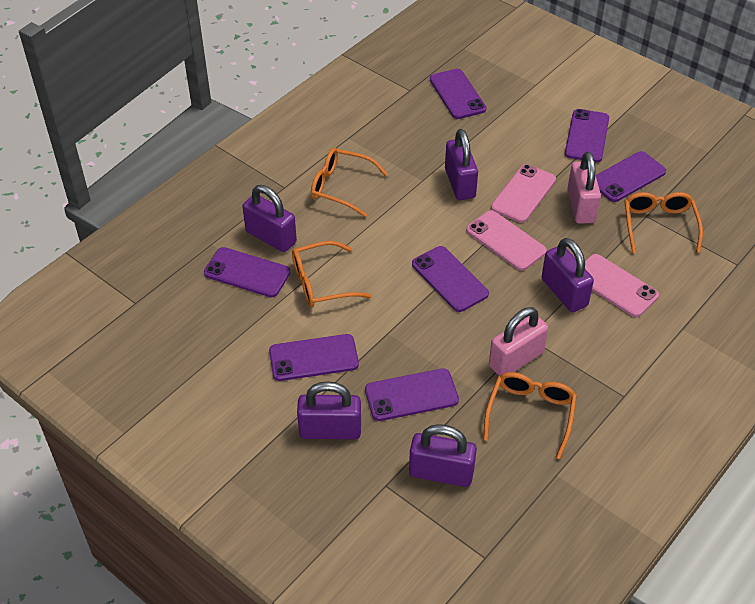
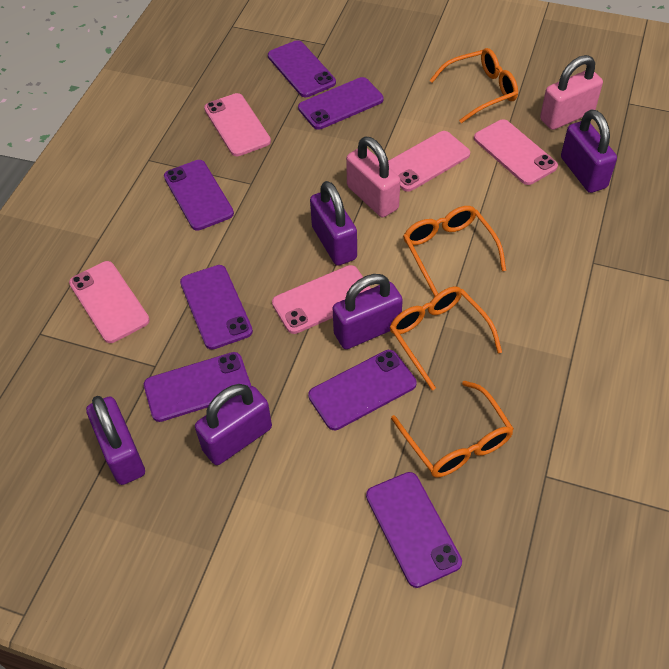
pink phone: [466,210,547,271] [491,164,556,223] [585,254,659,317] = 3 -> [69,261,150,343] [204,93,271,156] [272,265,371,334] [388,131,470,192] [474,119,558,185] = 5

